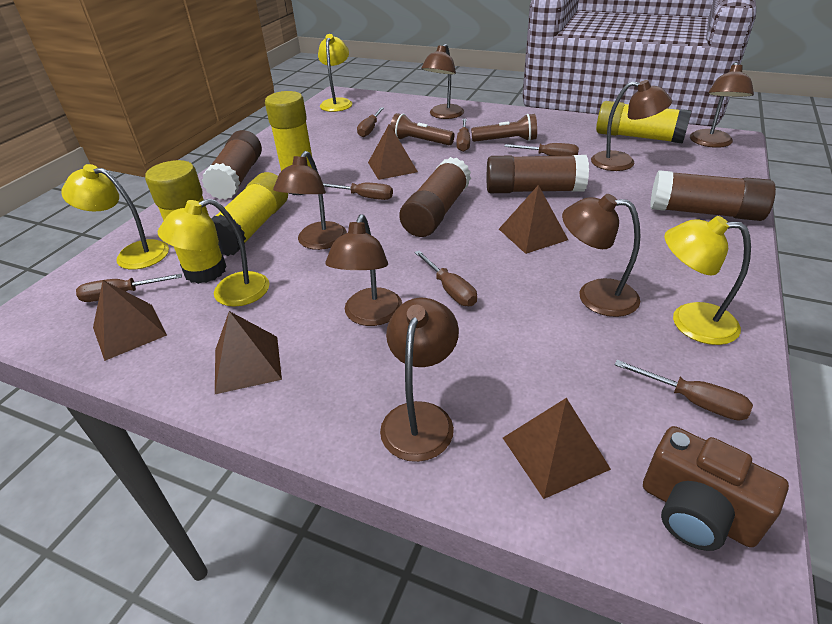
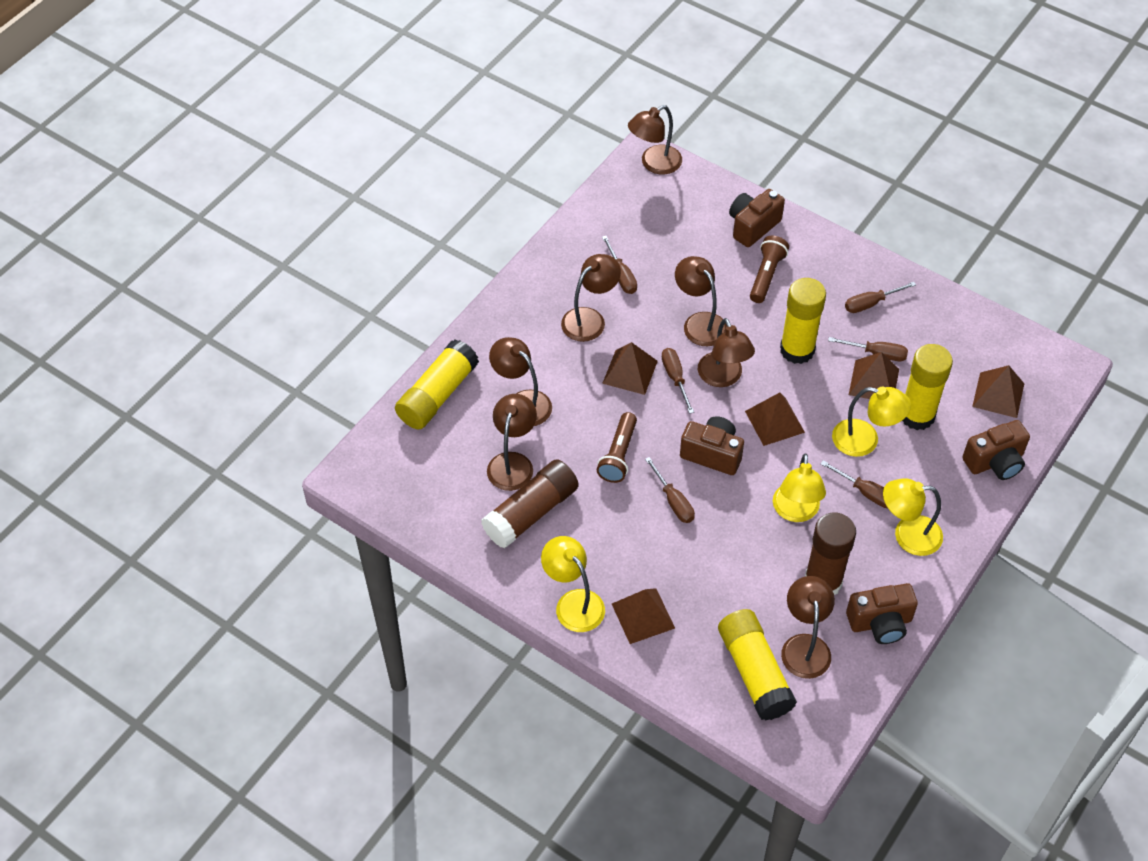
brown camera: [643,426,789,551] = 1 -> [680,416,744,475] [729,189,785,247] [846,583,918,644] [962,420,1030,480] = 4
brown glue stick: [201,130,262,200] [399,157,471,237] [487,155,589,193] [650,170,776,221] = 4 -> [481,460,579,548] [805,513,856,595] = 2
brown screwdriver: [76,273,182,302] [323,183,393,200] [357,107,384,137] [414,250,477,306] [456,119,470,152] [504,143,579,156] [615,360,753,421] = 7 -> [602,236,637,294] [645,457,695,523] [662,348,694,414] [820,460,888,508] [828,337,908,361] [845,282,916,313] = 6

